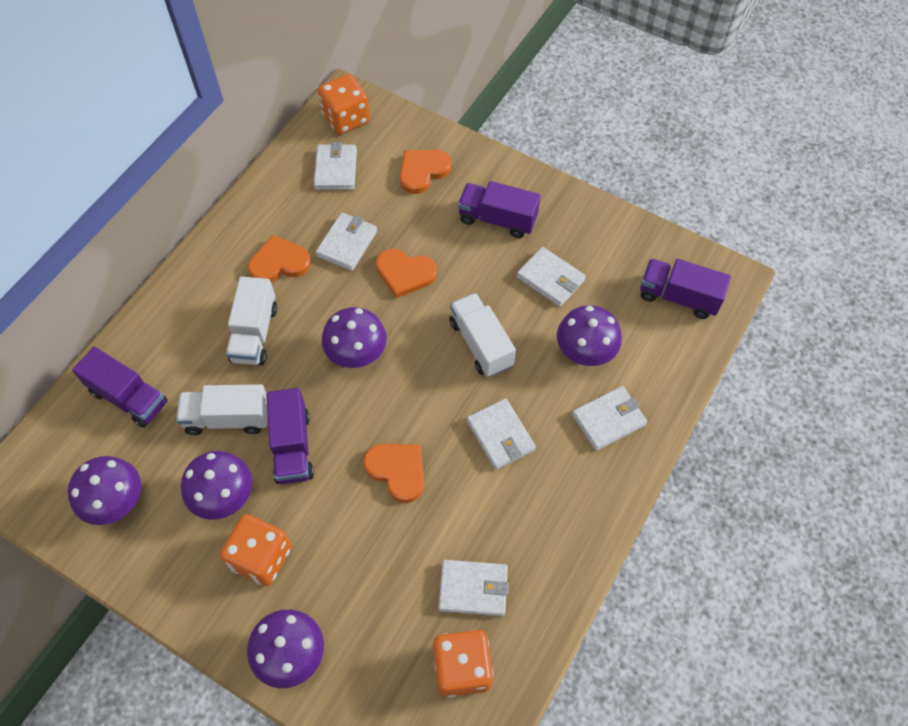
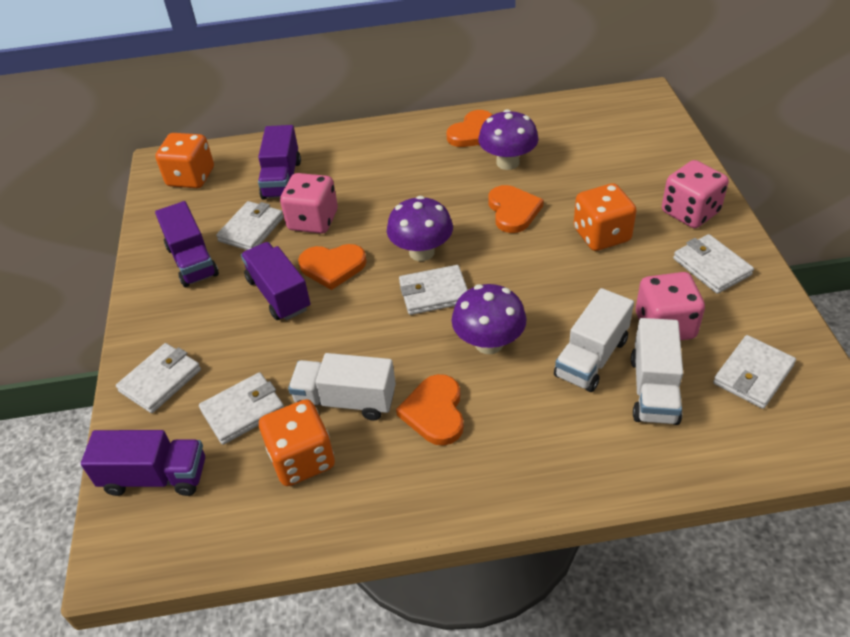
pink dice: none = 0 -> [280,173,338,234] [636,272,705,341] [662,160,729,228] = 3
purple mushroom: [68,456,141,525] [181,451,252,520] [247,610,324,688] [322,307,387,368] [557,305,622,366] = 5 -> [387,196,453,261] [452,284,527,354] [478,109,538,170] = 3

